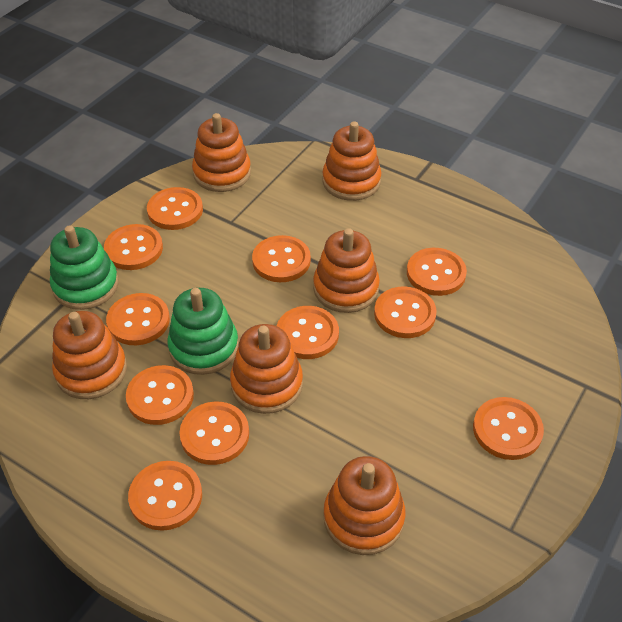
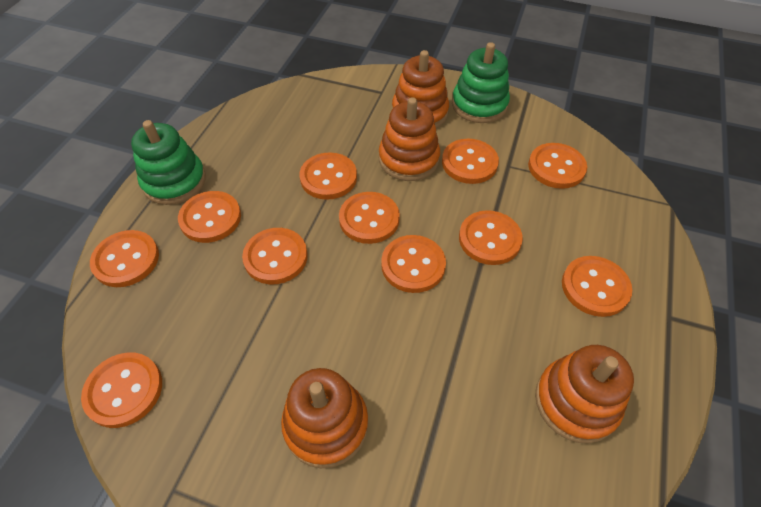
orange stacking toy: [52,311,127,399] [192,113,251,192] [230,324,303,414] [313,228,380,313] [323,122,381,201] [323,456,406,555] = 6 -> [281,368,368,468] [379,97,440,181] [392,50,449,128] [535,345,634,443] = 4

